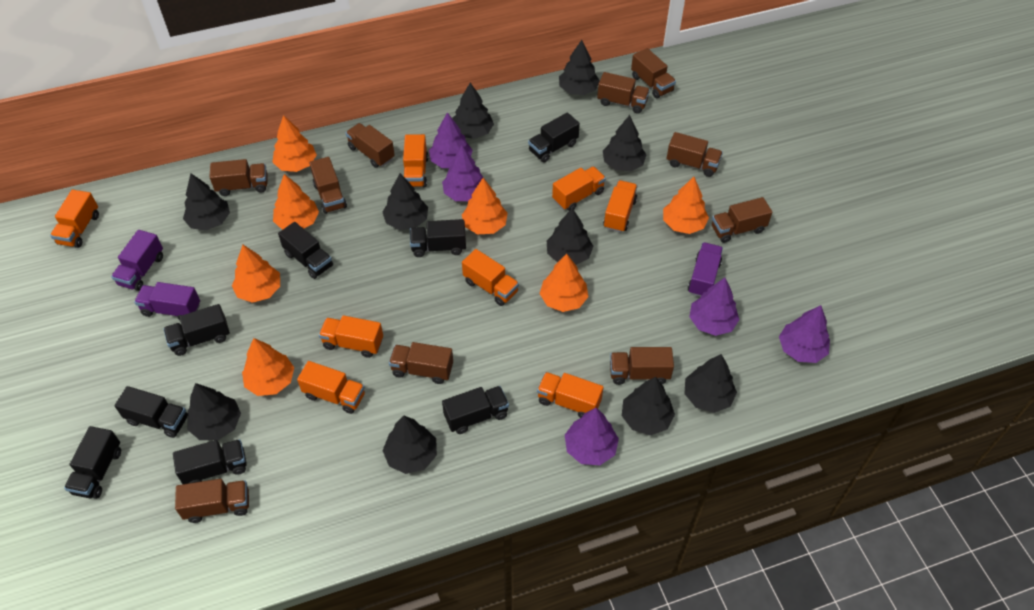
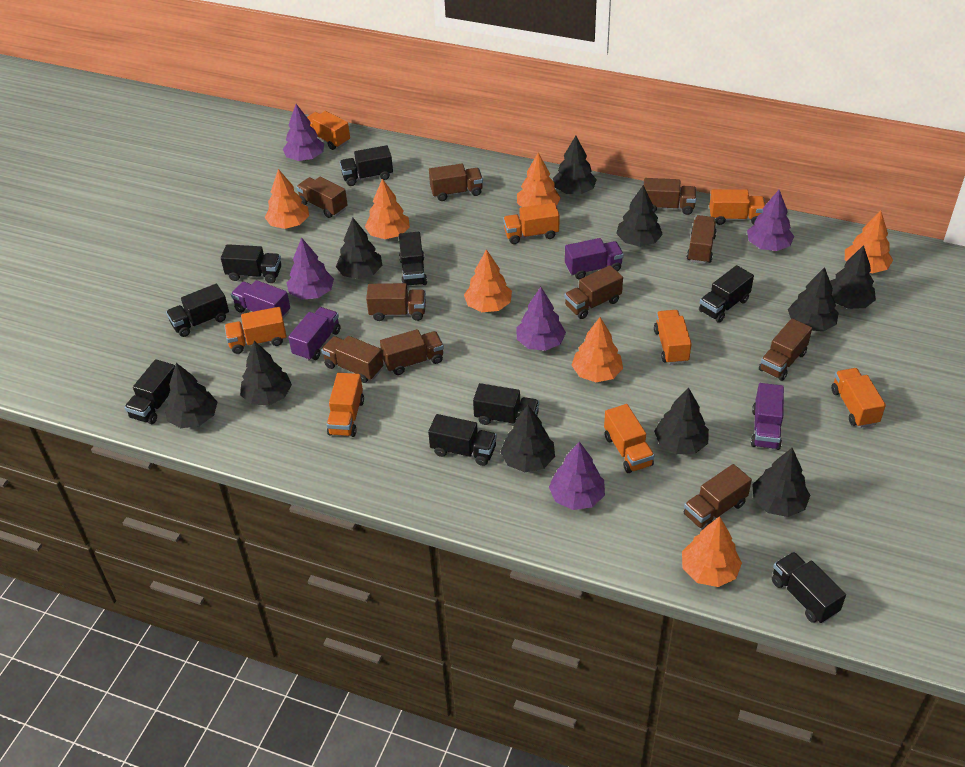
black truck: [64,426,121,499] [114,386,188,438] [163,304,230,356] [173,439,247,484] [278,222,333,279] [410,219,466,257] [442,386,509,434] [528,112,580,163] = 8 -> [125,359,175,424] [166,284,229,337] [221,244,281,283] [340,145,393,186] [399,232,427,286] [428,414,497,466] [473,383,539,425] [699,265,754,323] [772,552,846,623] = 9
purple truck: [111,230,163,291] [134,282,200,320] [687,242,723,297] = 3 -> [231,280,290,318] [288,307,340,361] [565,238,624,279] [751,383,784,450] = 4

